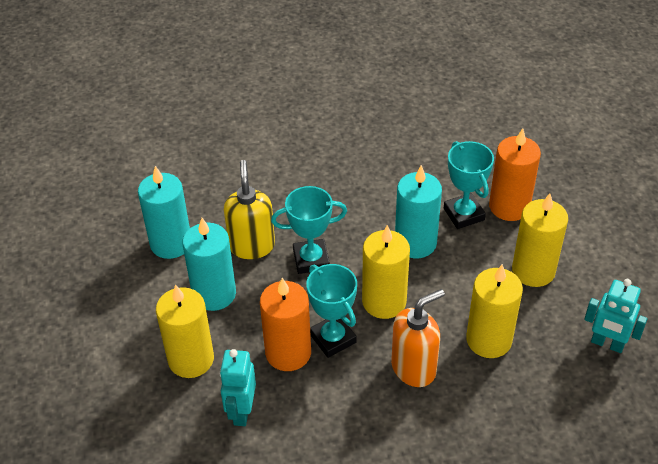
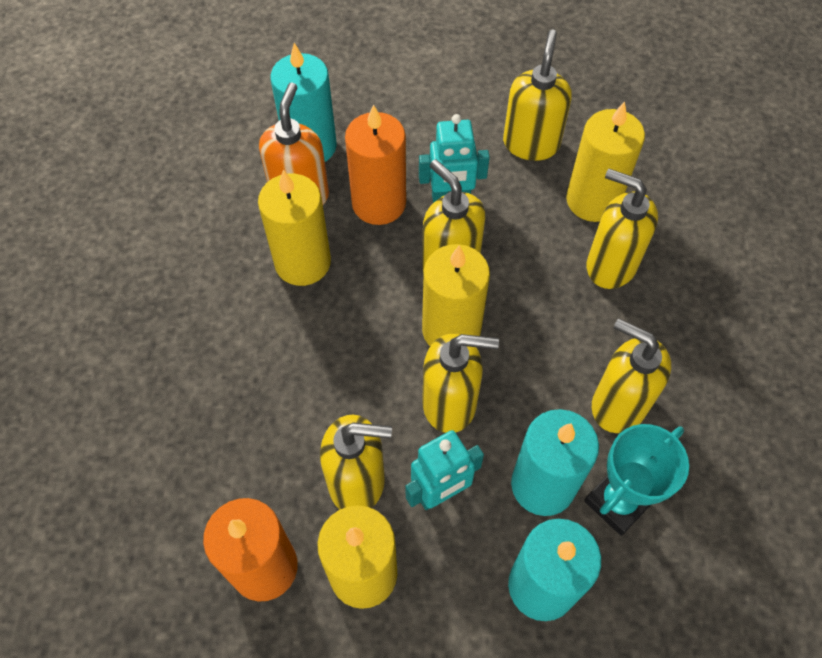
turquoise trophy: [271,186,347,274] [306,264,357,358] [444,141,494,229] = 3 -> [584,424,689,536] = 1
yellow soap dispenser: [224,160,275,259] = 1 -> [320,415,392,509] [422,159,485,273] [422,333,499,433] [503,29,572,161] [587,169,658,289] [592,319,671,433] = 6

